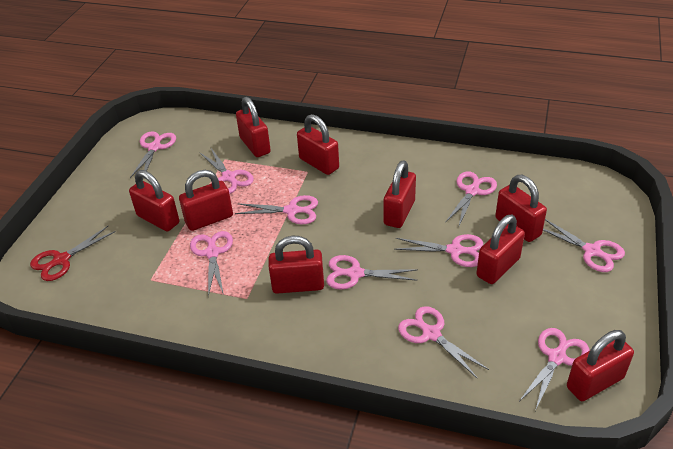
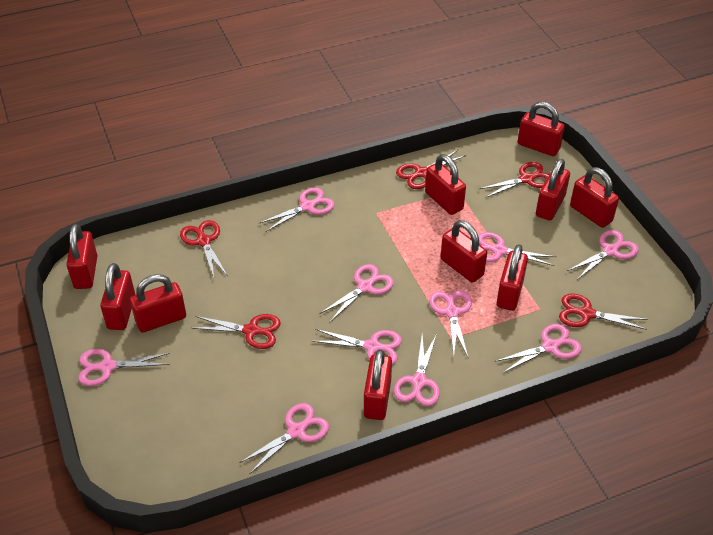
red padlock: [129,170,179,231] [179,170,233,231] [236,97,271,157] [269,235,324,294] [297,114,339,175] [384,160,416,228] [476,215,525,284] [495,175,547,242] [567,330,634,401] = 9 -> [67,224,97,289] [100,263,135,330] [130,274,186,333] [364,349,392,420] [425,154,466,215] [440,220,487,283] [497,244,528,311] [518,102,565,156] [536,159,570,220] [570,167,619,228] = 10
red scissors: [30,226,116,281] = 1 -> [180,220,227,277] [192,314,281,349] [396,150,466,189] [479,162,549,198] [559,293,648,330] = 5

